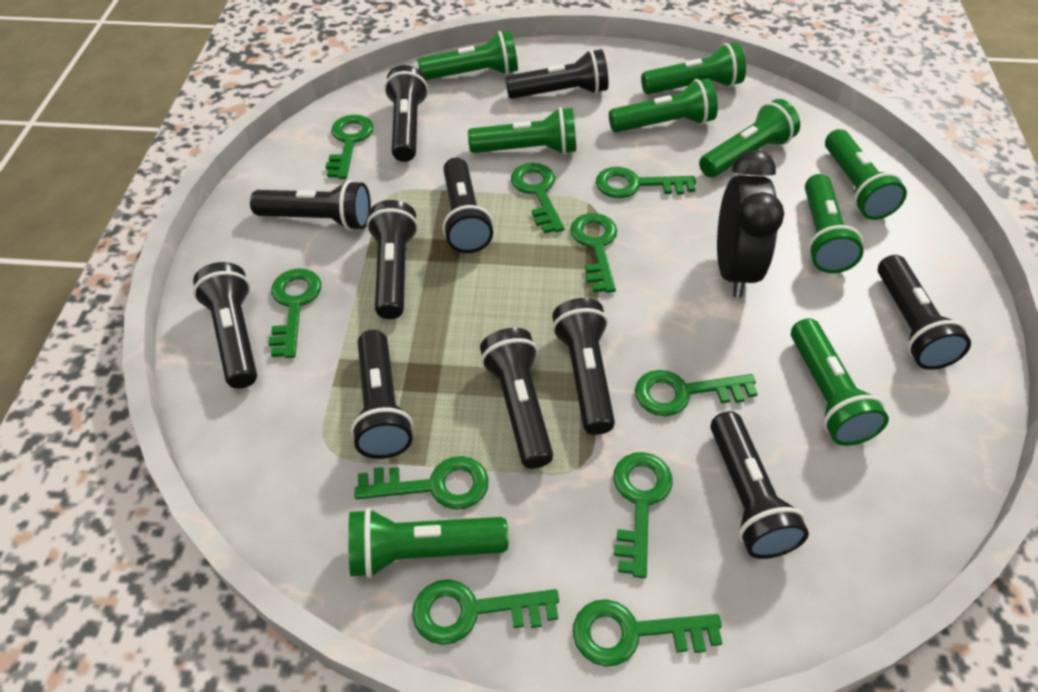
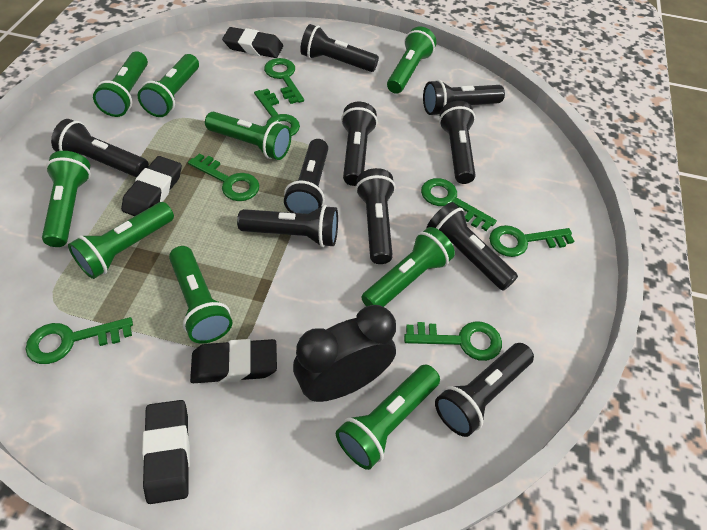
black eraser: none = 0 -> [121,156,182,216] [142,400,190,504] [190,339,277,383] [222,27,283,58] = 4
black flashlight: [193,262,257,388] [250,180,371,231] [351,330,413,459] [367,200,418,319] [384,65,428,162] [443,158,493,253] [480,328,553,469] [505,49,608,99] [552,298,615,435] [710,411,809,559] [878,255,971,370] = 11 -> [51,119,149,177] [237,205,338,247] [284,139,328,214] [300,24,379,72] [341,102,378,186] [355,168,396,264] [423,80,505,116] [426,202,518,291] [435,343,534,437] [439,101,476,184] = 10
green key: [268,268,321,358] [325,115,374,179] [354,456,489,510] [412,579,559,645] [511,163,565,234] [570,213,617,293] [573,599,722,667] [596,167,696,198] [613,452,672,578] [635,370,758,416] = 10 -> [26,317,133,364] [188,153,259,201] [254,89,300,136] [264,58,304,104] [404,321,502,361] [421,178,497,231] [489,225,574,257] = 7

